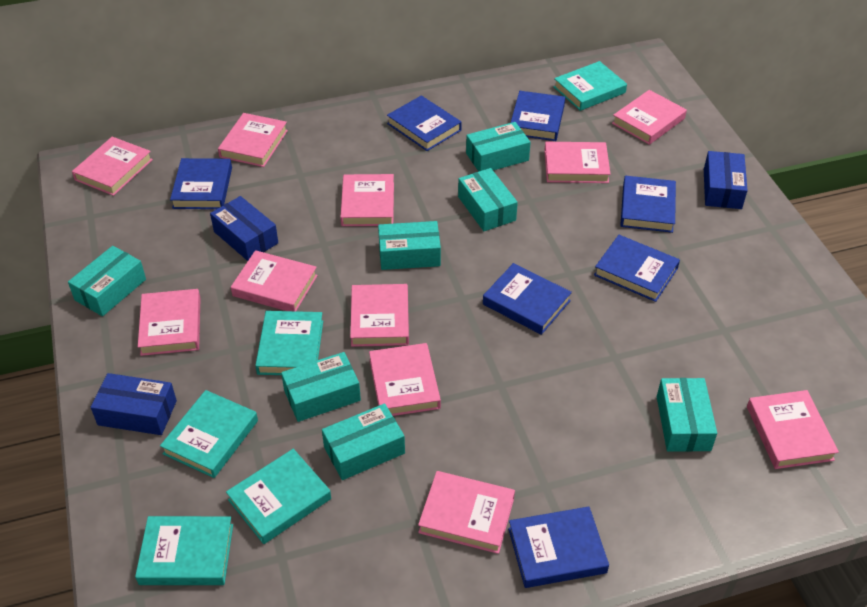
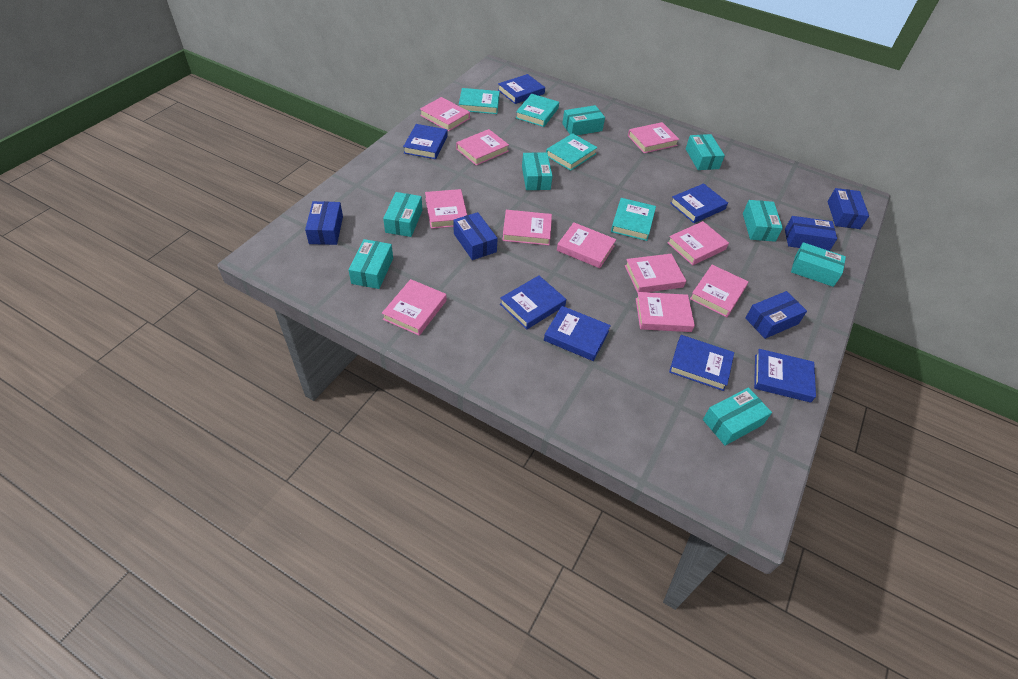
blue box: [91,373,177,435] [210,196,278,261] [704,151,748,209] = 3 -> [305,201,343,245] [453,212,498,260] [745,291,807,339] [785,216,837,251] [828,188,869,229] = 5
turquoise book: [135,516,233,585] [160,390,258,478] [226,449,331,544] [255,311,323,375] [553,61,627,111] = 5 -> [459,88,500,114] [516,94,559,127] [546,133,598,171] [611,198,656,241] = 4
turquoise box: [68,246,146,316] [281,352,361,422] [322,403,405,480] [378,221,441,270] [458,168,518,231] [466,122,531,172] [657,378,717,452] = 7 -> [348,239,393,289] [383,192,422,237] [522,152,553,190] [562,105,605,135] [686,134,725,170] [703,387,772,446] [743,200,783,242] [791,242,846,287] = 8

